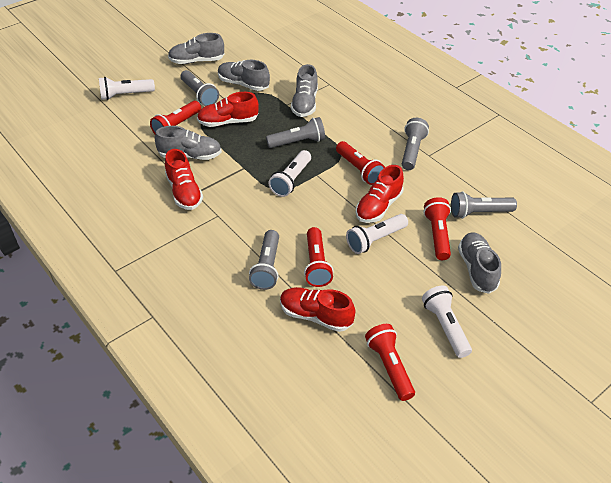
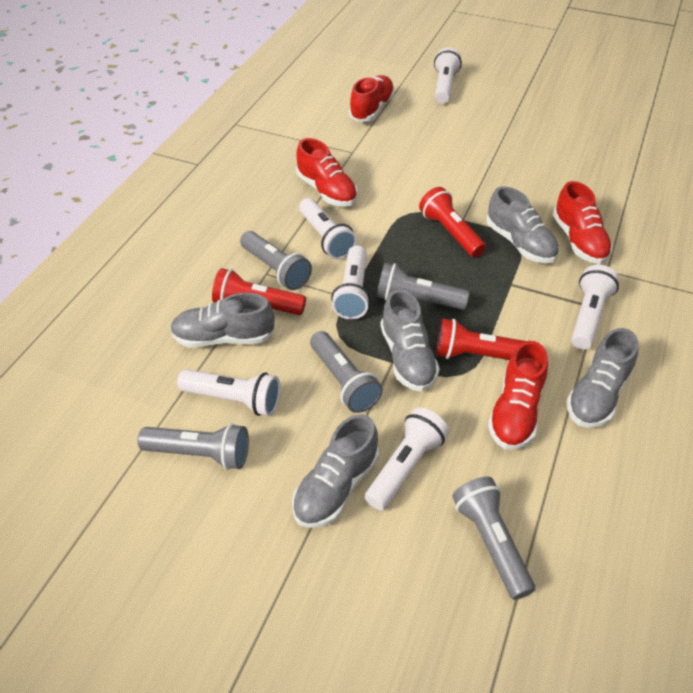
red flashlight: [150,101,201,134] [304,227,334,287] [336,141,385,185] [365,324,415,401] [423,197,451,260] = 5 -> [212,268,306,315] [419,187,486,257] [436,319,526,360] = 3
white flashlight: [99,77,155,100] [268,150,311,197] [346,214,408,254] [422,286,472,358] = 4 -> [177,369,280,416] [299,198,357,259] [331,245,370,319] [365,407,449,510] [434,48,462,103] [571,265,619,350] = 6

